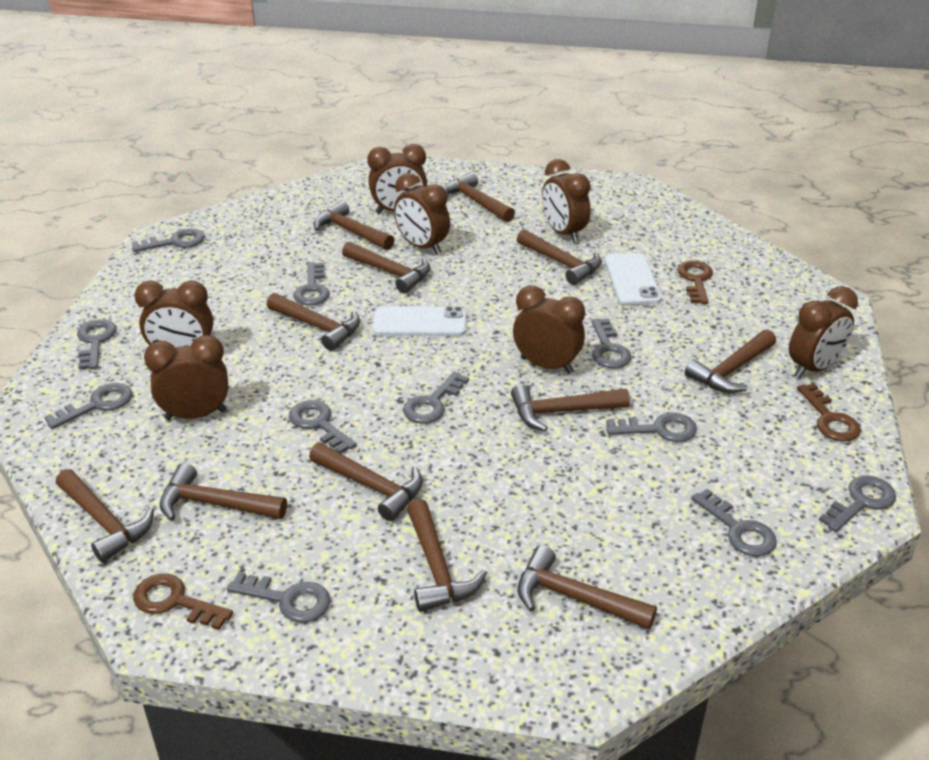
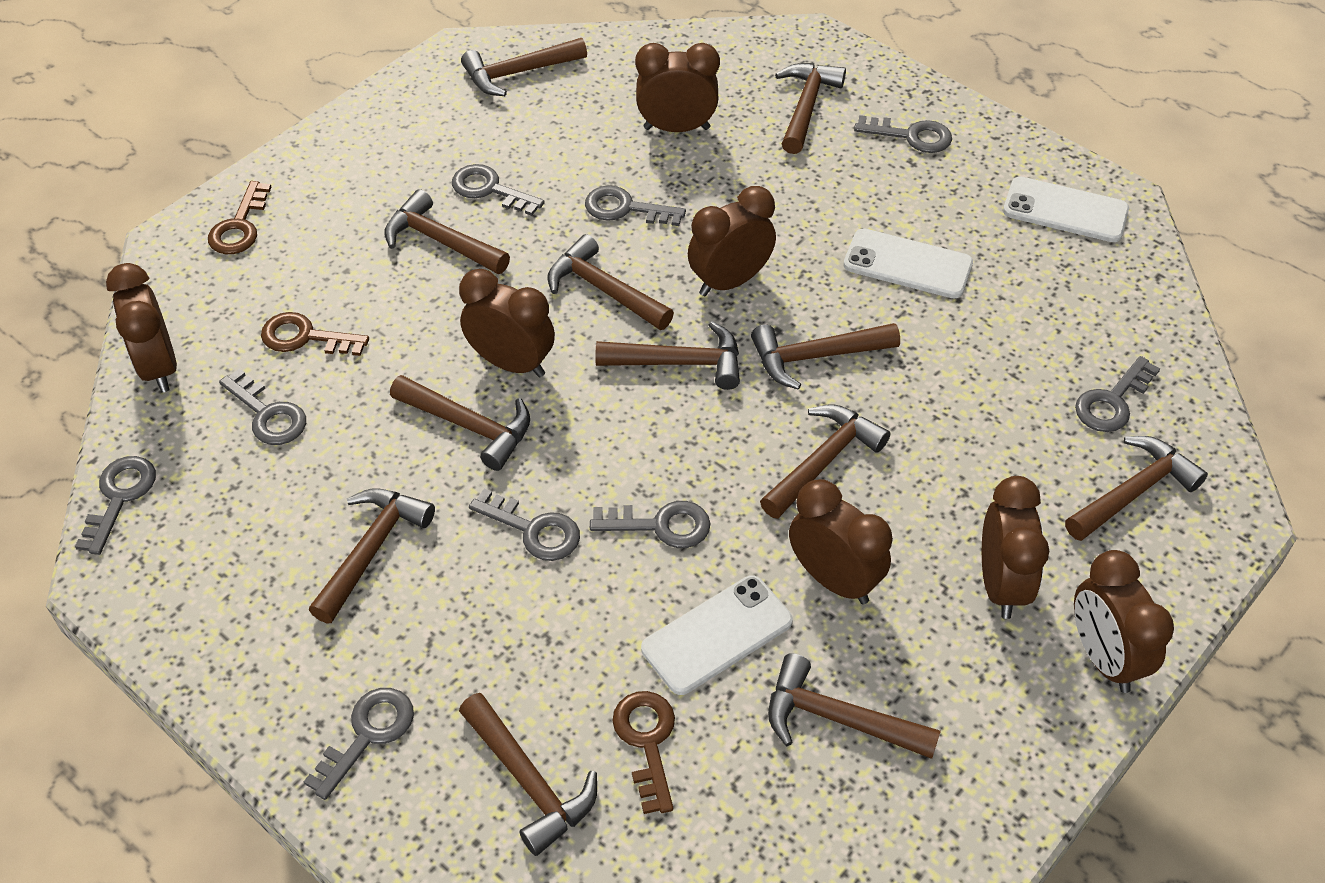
grey key: [44,383,132,429] [77,319,116,369] [132,229,205,252] [227,572,330,623] [289,400,357,454] [293,262,330,305] [403,371,469,423] [591,318,631,368] [606,413,697,442] [691,489,777,556] [819,476,896,532] = 11 -> [75,456,156,555] [219,369,306,445] [304,688,414,800] [452,164,545,216] [469,489,580,561] [585,185,686,226] [590,501,710,548] [854,115,952,153] [1075,356,1160,432] = 9
white phone: [372,306,466,336] [604,253,662,305] = 2 -> [641,575,793,695] [843,228,973,299] [1003,177,1129,242] = 3

